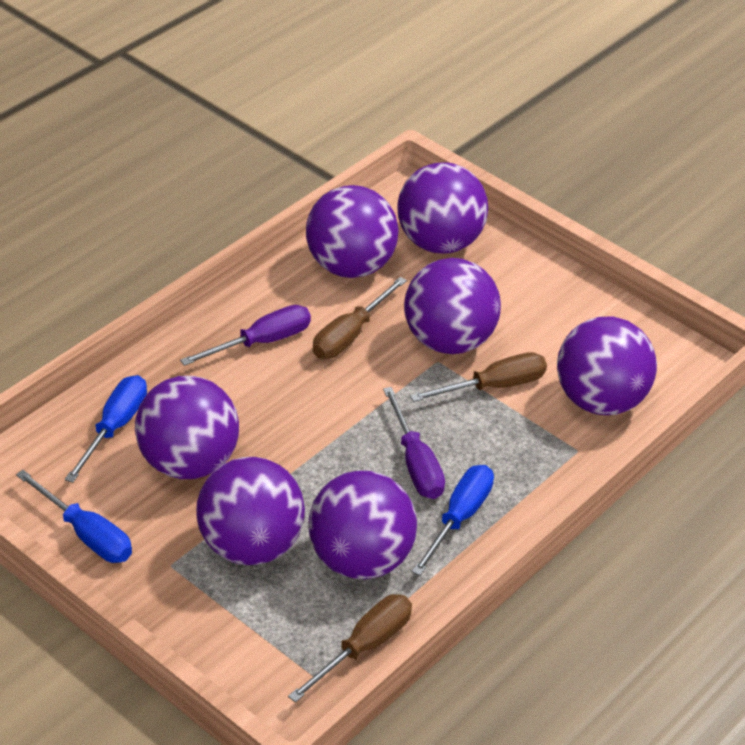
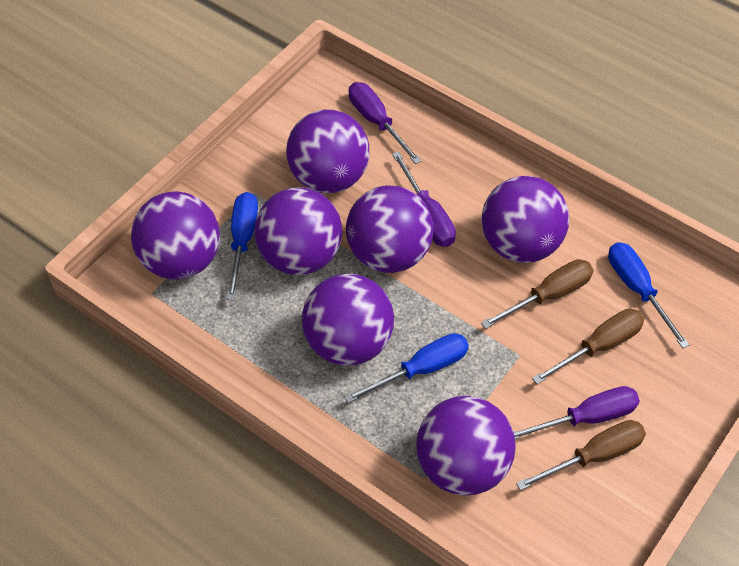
purple screwdriver: [180,305,311,366] [383,387,445,499] = 2 -> [349,82,422,164] [392,152,456,247] [513,386,640,439] = 3

